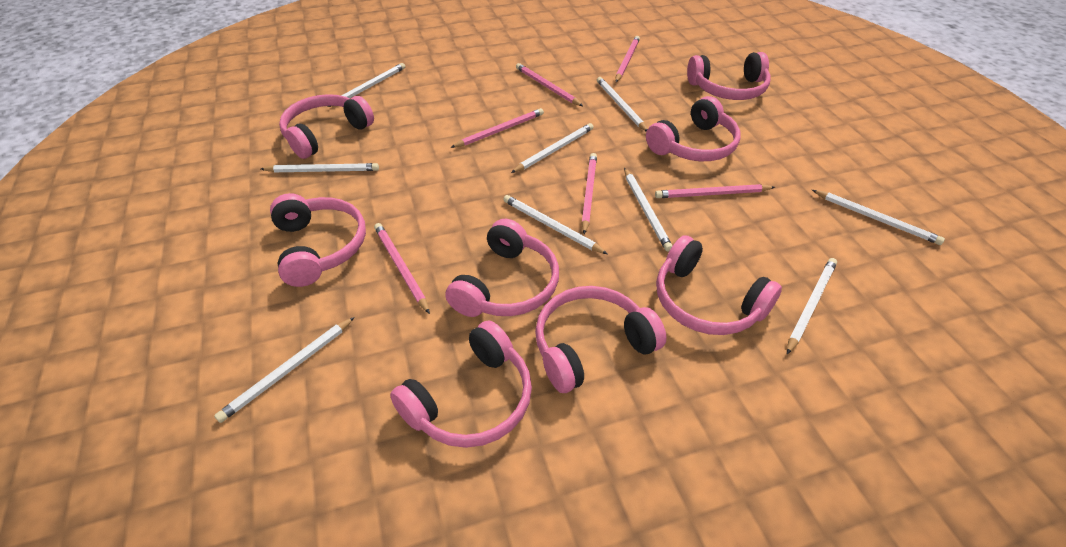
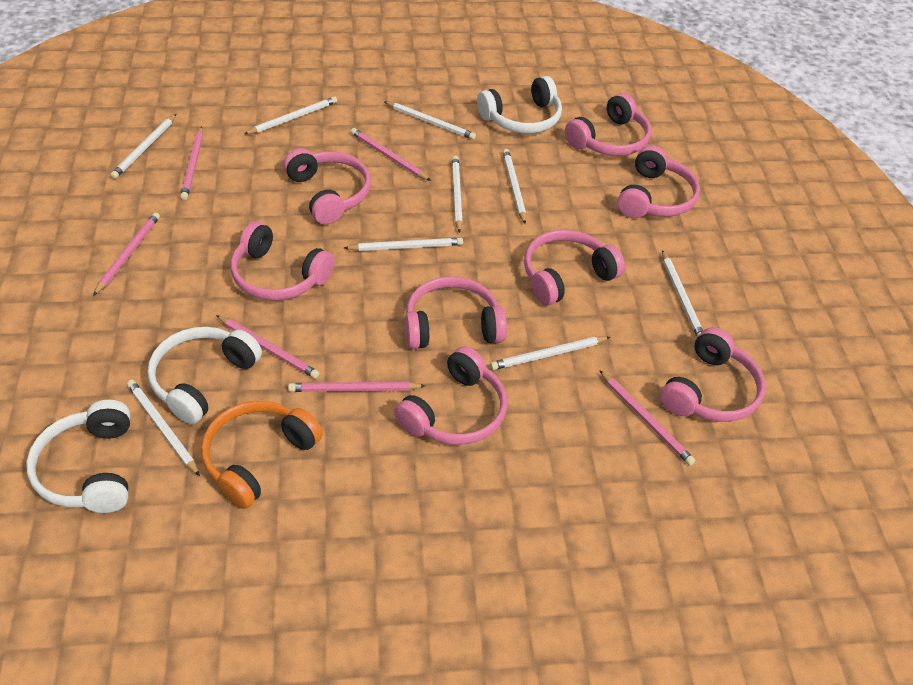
orange headphones: none = 0 -> [201,401,323,509] = 1
white headphones: none = 0 -> [26,400,130,513] [147,327,262,424] [477,76,562,134] = 3

